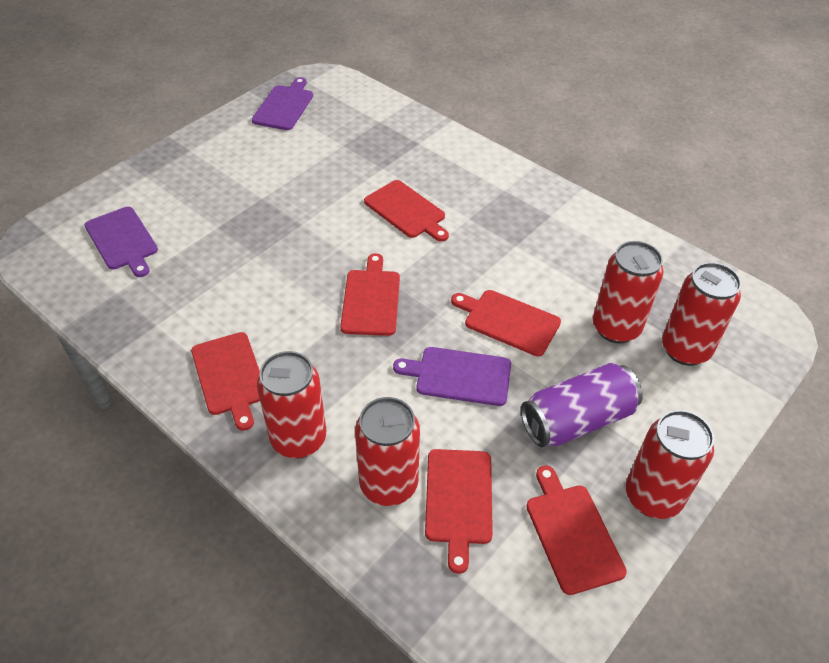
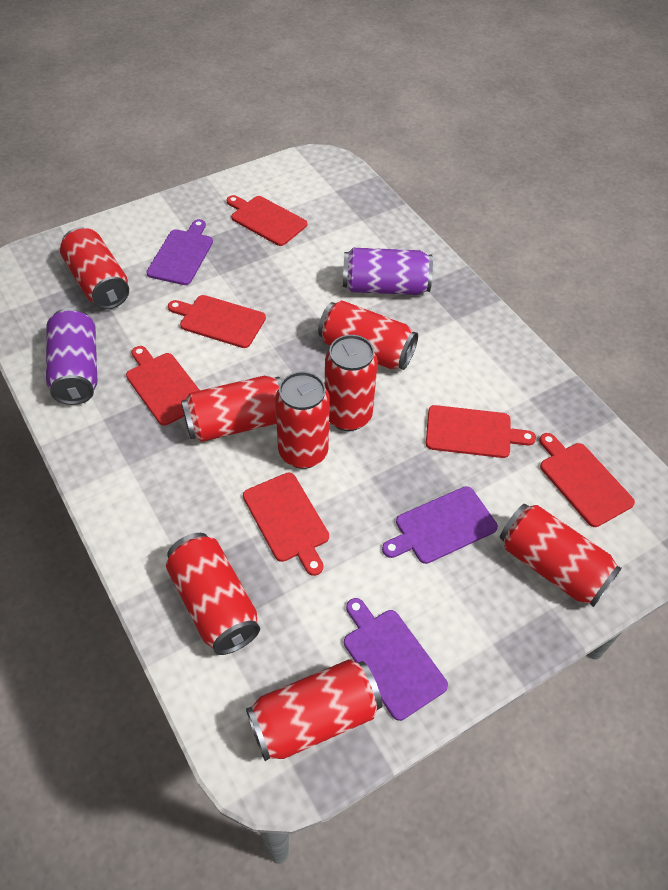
purple can: [521,363,643,447] = 1 -> [46,308,97,405] [343,248,433,295] = 2
red can: [257,351,326,459] [355,397,420,506] [593,241,664,343] [626,410,714,519] [662,262,741,366] = 5 -> [60,227,129,309] [166,533,260,655] [181,376,282,442] [246,659,382,761] [275,372,330,469] [318,300,418,370] [325,335,378,431] [500,504,622,607] = 8

